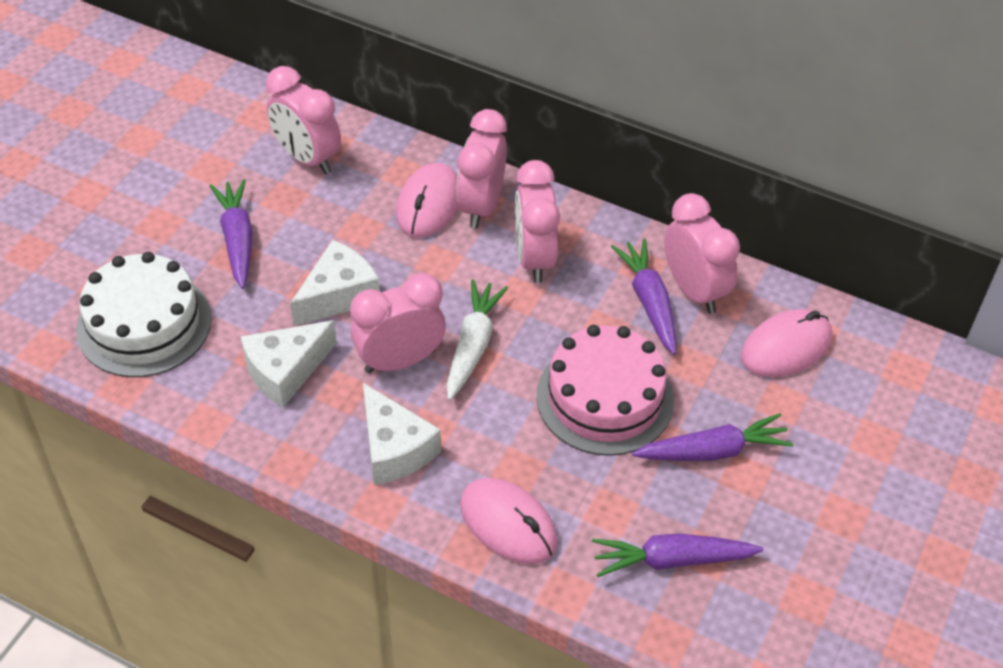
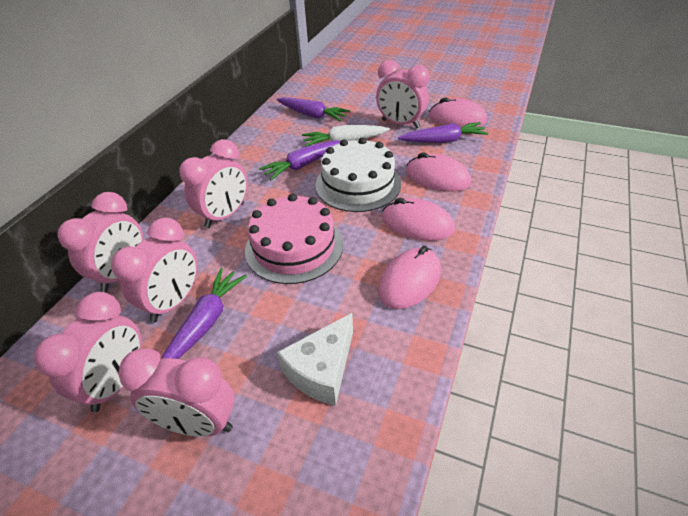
pink clock: [266,66,341,174] [350,273,446,373] [456,109,507,228] [515,160,560,283] [664,193,740,314] = 5 -> [34,292,141,412] [57,192,144,292] [111,218,198,322] [118,348,235,437] [179,139,248,228] [376,60,430,128] = 6
pink mouse: [396,163,458,238] [460,478,558,564] [741,309,832,377] = 3 -> [378,246,441,309] [382,198,455,241] [406,152,471,192] [429,97,487,128] = 4
white cheese: [240,320,337,408] [290,240,380,326] [363,383,441,485] = 3 -> [277,313,353,406] = 1

